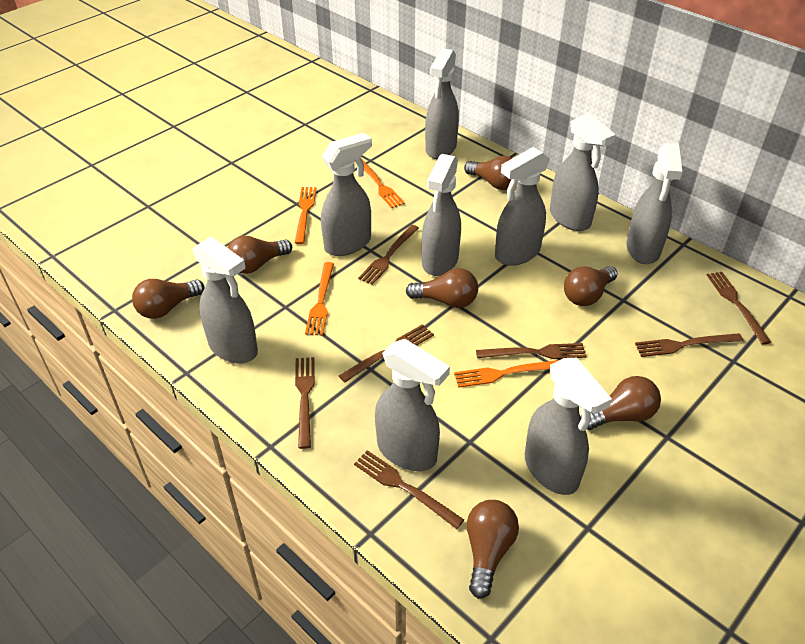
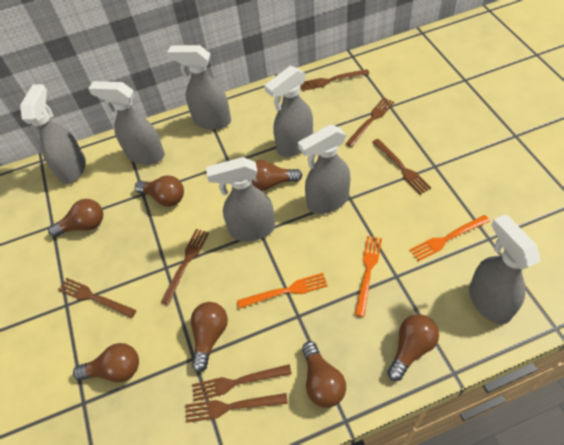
grey spray bottle: [193,236,258,364] [321,133,372,256] [375,339,450,471] [422,154,461,276] [425,48,459,159] [495,147,550,266] [525,358,612,495] [550,113,616,231] [626,143,682,264] = 9 -> [20,84,86,184] [88,81,165,165] [167,45,231,130] [206,157,275,241] [264,66,313,157] [298,124,351,214] [469,214,540,324] = 7
orange fork: [295,187,316,244] [305,262,334,336] [355,160,405,208] [454,360,559,388] = 4 -> [237,273,328,309] [355,236,382,317] [410,215,490,261] = 3

